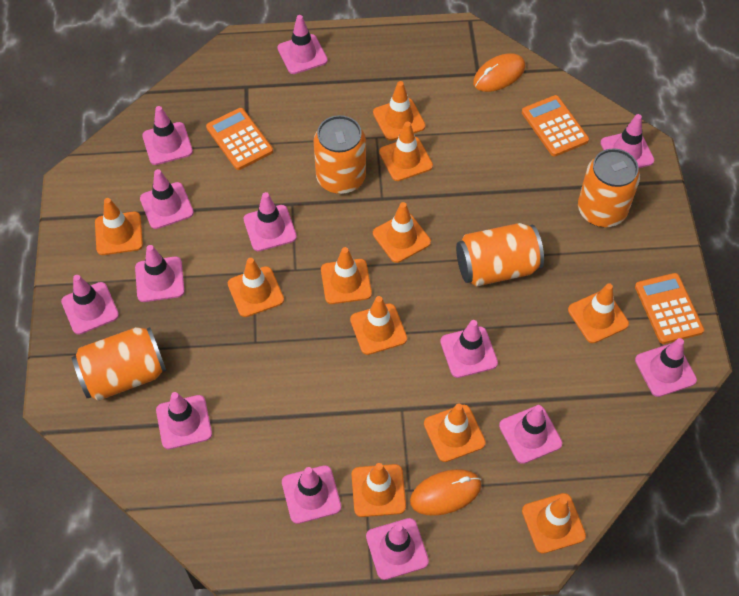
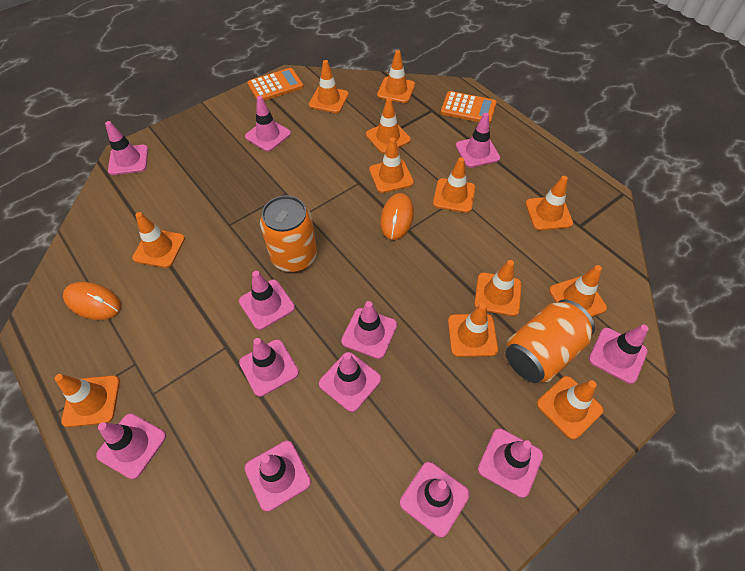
orange calculator: [206,108,273,170] [522,95,589,157] [635,273,704,344] = 3 -> [247,68,304,101] [441,91,497,124] = 2
orange can: [72,327,166,401] [314,115,366,194] [456,223,544,287] [578,148,640,227] = 4 -> [260,195,317,272] [505,299,595,383] = 2
orange traffic cone: [95,198,143,255] [228,258,284,317] [321,247,372,304] [350,296,407,355] [352,463,406,517] [373,81,426,141] [373,202,431,263] [379,122,433,181] [424,404,486,462] [522,493,586,554] [568,283,629,343] = 11 -> [55,374,120,427] [132,212,185,268] [309,60,349,113] [366,98,411,154] [369,137,414,193] [377,50,415,103] [433,157,475,213] [448,303,498,357] [474,260,522,316] [525,176,573,230] [537,376,603,440] [549,265,607,317] = 12
pink traffic cone: [61,275,119,335] [135,245,185,302] [140,169,194,229] [142,106,193,165] [156,392,212,449] [244,192,297,251] [277,15,328,74] [282,465,341,524] [366,518,429,580] [440,320,498,378] [499,405,562,464] [601,114,654,168] [635,338,697,397] = 13 -> [96,413,166,479] [105,121,148,175] [239,271,295,330] [239,338,299,397] [245,96,291,152] [245,441,311,512] [319,352,381,412] [341,301,397,359] [400,462,470,537] [456,113,500,168] [478,428,543,498] [589,325,649,384] = 12

